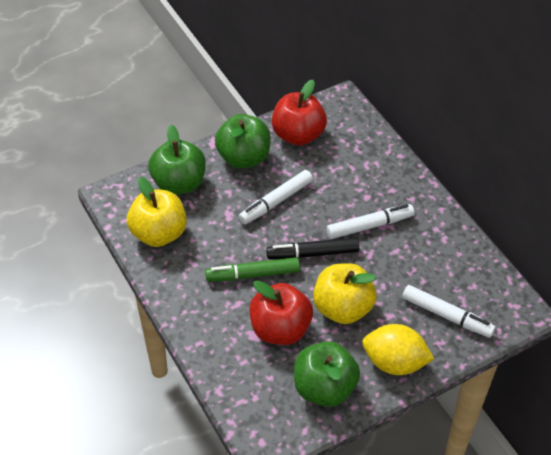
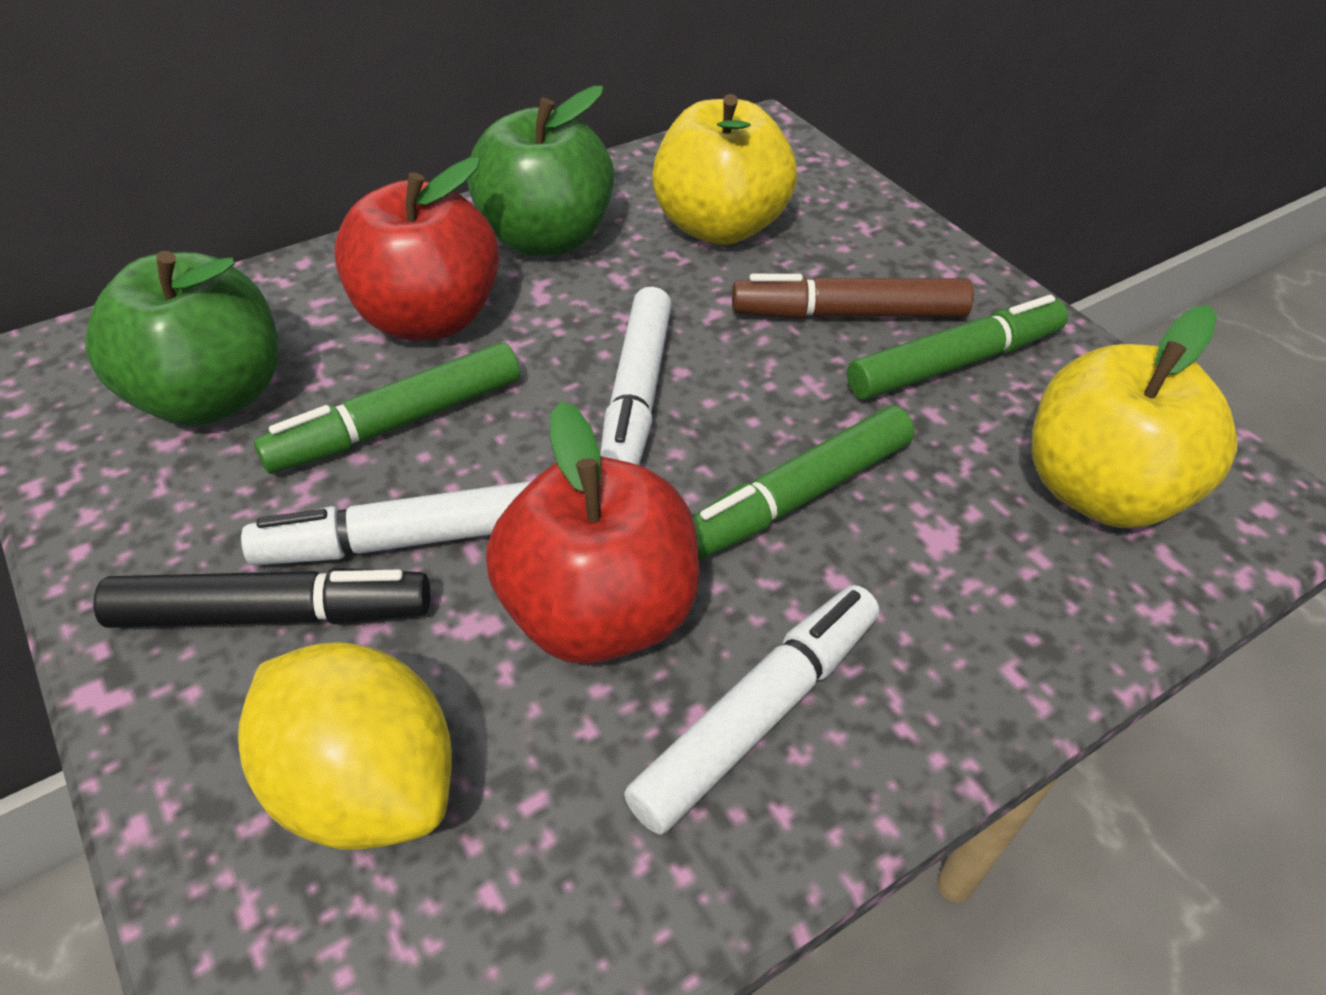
brown marker: none = 0 -> [732,274,974,319] = 1
green apple: [148,125,206,195] [215,114,271,169] [294,341,360,407] = 3 -> [85,251,279,426] [467,86,614,256] = 2
green marker: [205,257,300,282] = 1 -> [254,342,520,474] [692,406,914,560] [847,295,1068,400] = 3

